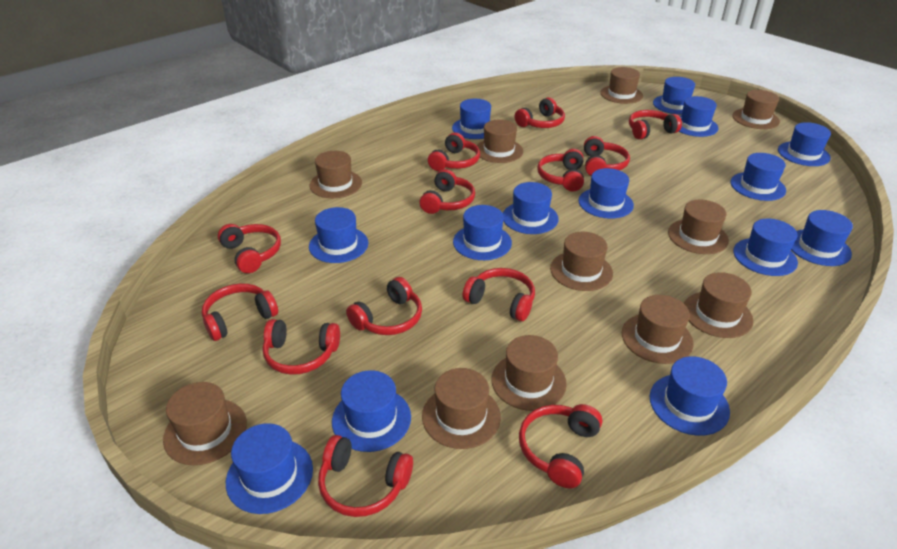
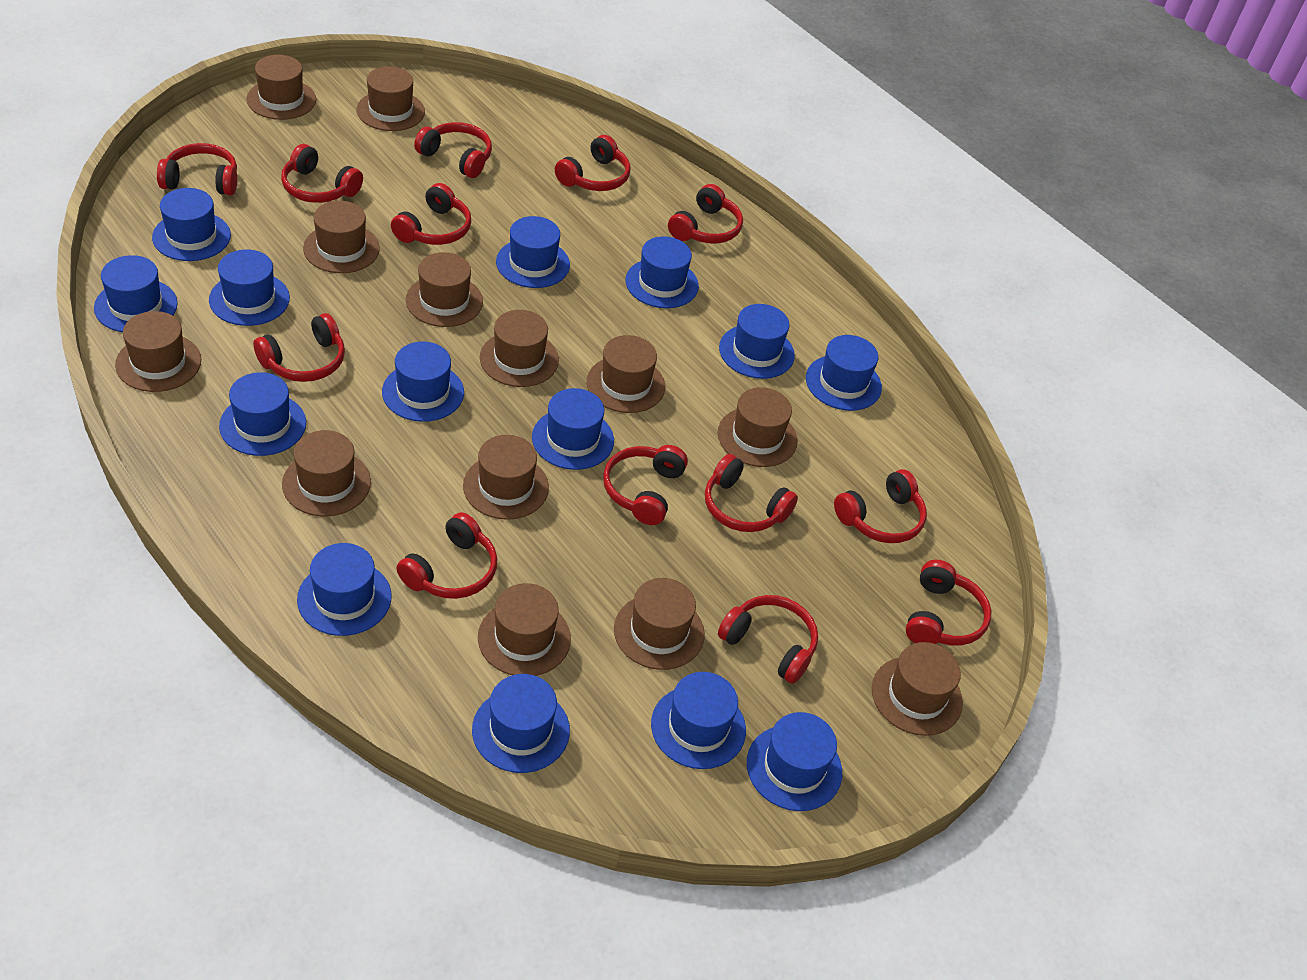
brown hat: [163,382,247,465] [310,151,362,198] [422,368,501,449] [477,119,523,163] [491,335,567,411] [550,232,613,291] [600,67,643,104] [622,295,694,364] [668,200,729,254] [684,272,753,338] [732,90,780,129] = 11 -> [115,311,201,392] [246,55,316,120] [282,430,371,516] [303,201,380,273] [357,66,425,131] [406,252,483,327] [463,435,549,520] [478,583,571,676] [480,310,559,387] [587,335,665,413] [614,578,705,670] [718,387,797,467] [872,642,963,736] = 13

